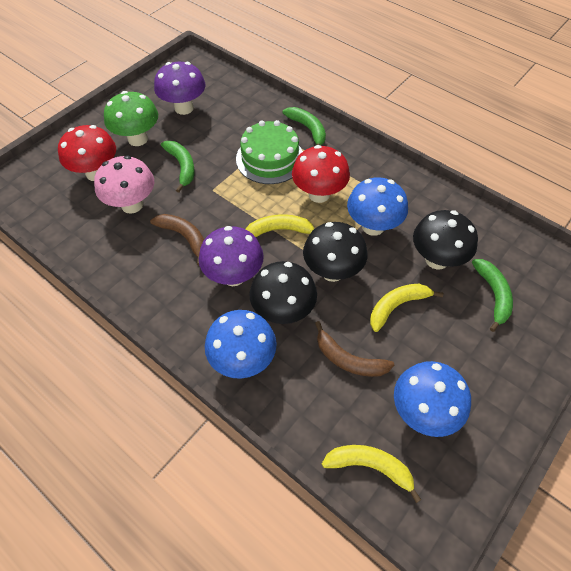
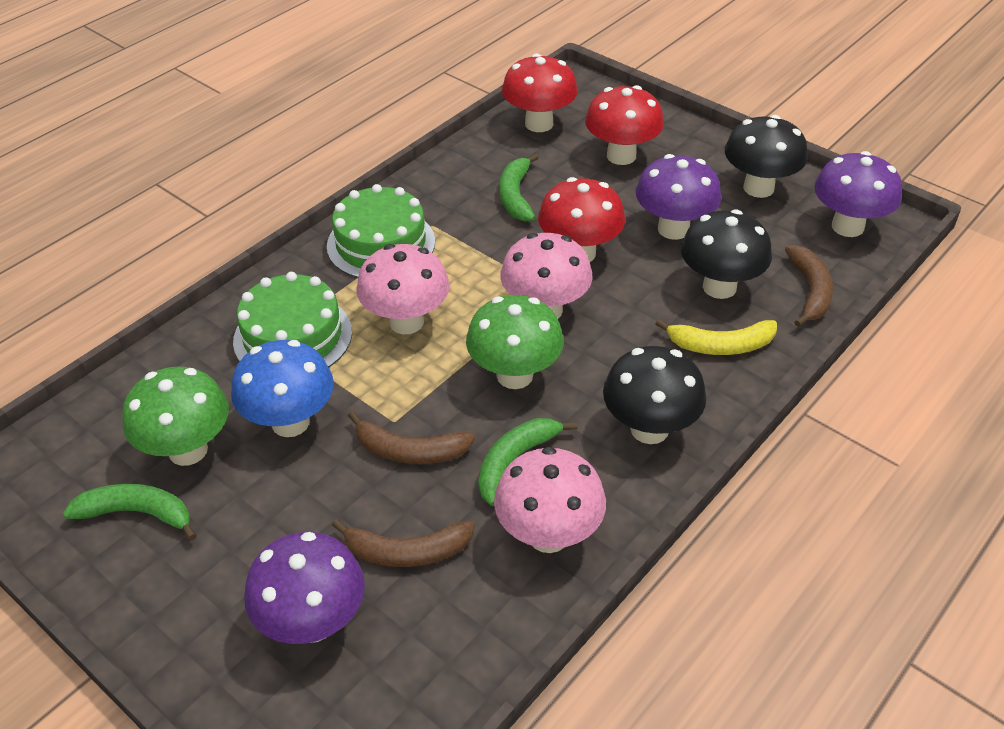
blue mushroom: [205,310,277,379] [347,177,408,236] [394,361,471,437] = 3 -> [231,340,334,437] = 1
brown banana: [150,214,204,266] [315,321,394,377] = 2 -> [332,519,475,567] [348,411,475,464] [785,245,833,327] = 3
green cake: [236,120,303,184] = 1 -> [233,272,352,368] [327,184,435,278] = 2
green mushroom: [104,91,158,146] = 1 -> [122,367,229,466] [466,295,564,389] = 2
pink mushroom: [94,156,154,214] = 1 -> [356,244,450,334] [494,447,606,553] [500,233,593,318] = 3
purple mushroom: [154,62,206,115] [199,226,264,286] = 2 -> [244,532,365,644] [636,154,721,240] [814,151,902,237] = 3
red mushroom: [58,125,116,181] [292,145,350,203] = 2 -> [502,53,578,132] [538,177,625,262] [585,85,664,165] = 3
yellow banana: [246,214,314,237] [322,445,421,503] [370,284,443,332] = 3 -> [655,319,777,355] = 1

